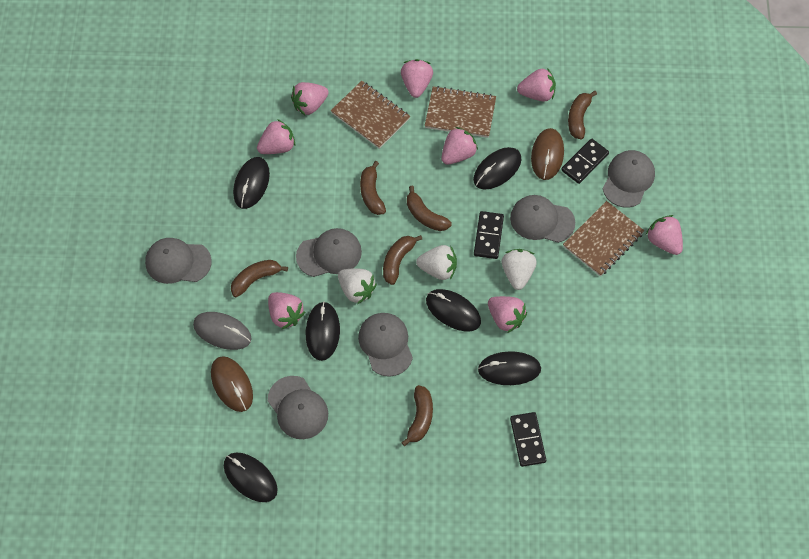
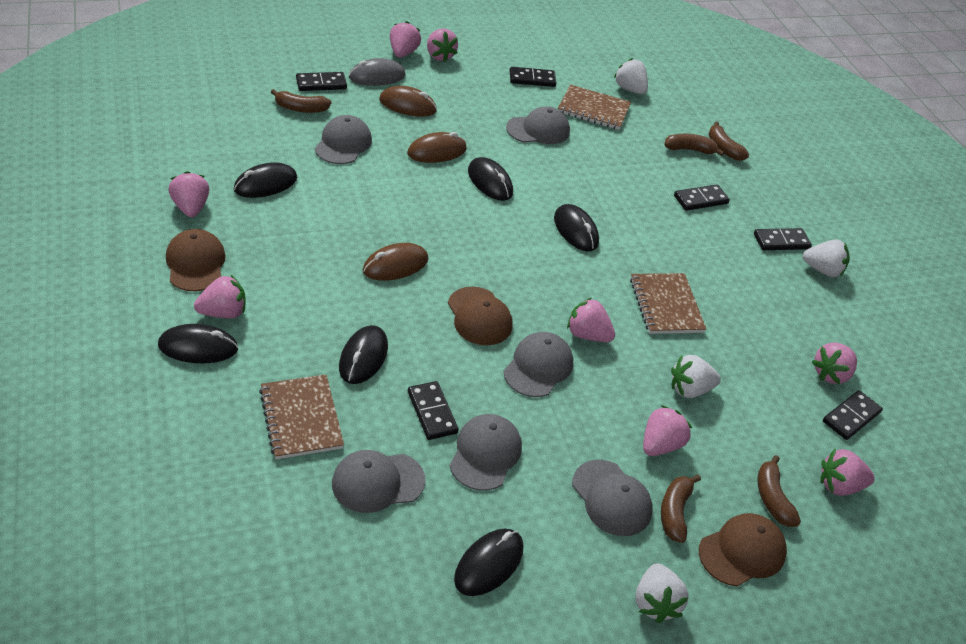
black domino: [474,211,504,259] [510,412,546,467] [561,139,609,184] = 3 -> [296,72,347,91] [408,381,459,440] [510,67,556,87] [674,184,730,211] [754,228,812,250] [823,390,883,440] = 6
brown banana: [231,260,288,297] [360,161,386,215] [383,235,422,285] [401,385,433,446] [407,186,452,231] [568,91,597,139] = 6 -> [271,89,331,113] [661,474,701,543] [664,134,724,156] [709,121,749,161] [758,455,801,527] = 5
brown cap: none = 0 -> [166,229,226,291] [448,287,512,345] [699,513,787,586] = 3
brown mouse: [211,356,253,412] [531,128,564,180] = 2 -> [363,243,428,281] [379,86,437,117] [407,132,467,163] = 3
white strawberry: [338,268,377,304] [416,245,457,280] [502,249,537,290] = 3 -> [614,58,648,94] [635,563,689,623] [671,355,721,398] [803,239,850,277] = 4

